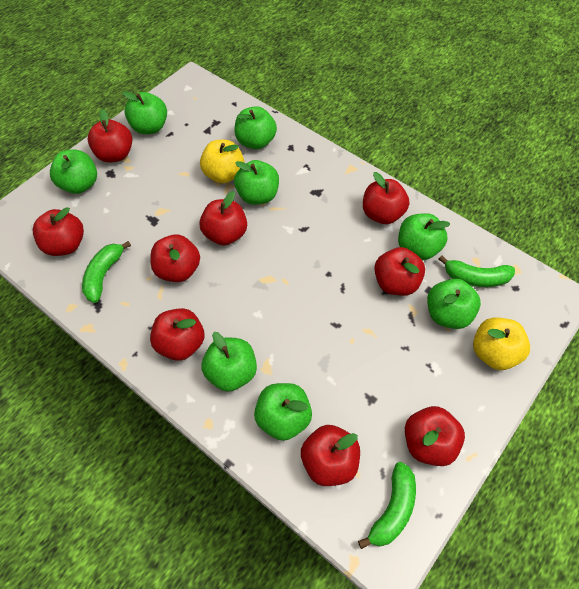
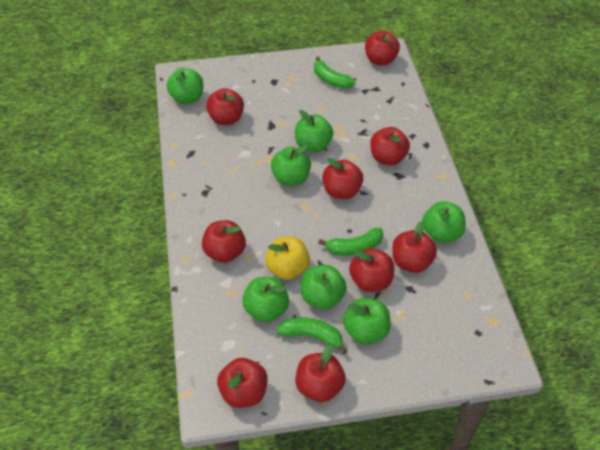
green apple: [50,149,97,194] [122,92,167,134] [202,332,257,392] [234,106,277,149] [234,160,279,205] [254,383,312,441] [398,213,450,260] [427,279,481,329] = 8 -> [167,68,203,104] [242,277,289,322] [271,145,311,186] [295,110,333,152] [301,265,347,309] [343,298,391,344] [422,201,466,243] = 7
yellow apple: [200,140,244,183] [473,317,530,370] = 2 -> [265,237,310,280] = 1

